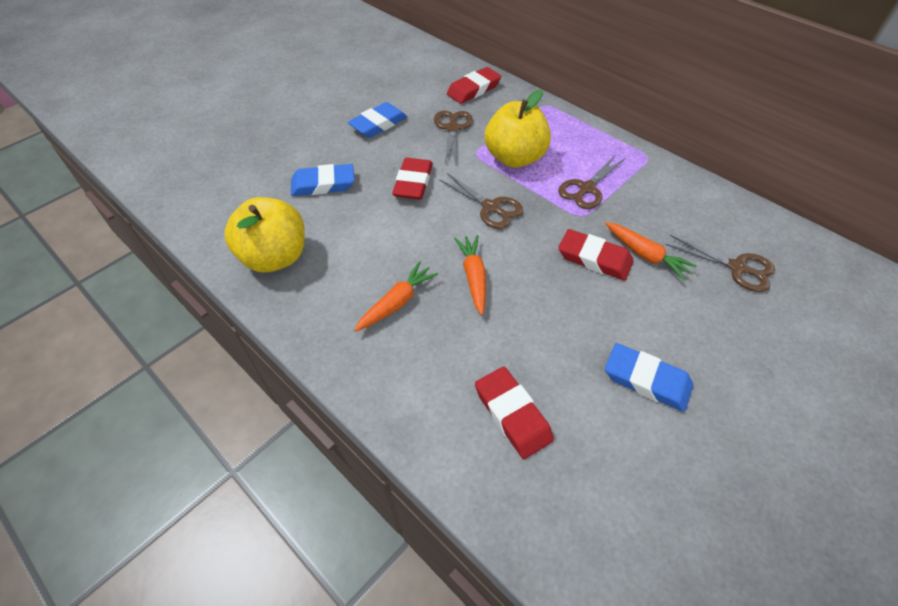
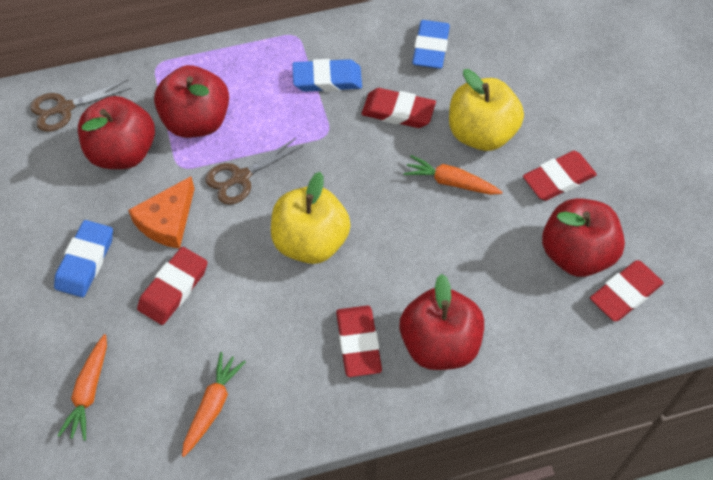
brown scissors: [434,110,473,163] [440,173,523,229] [558,155,625,209] [666,235,775,292] = 4 -> [30,80,132,132] [205,138,304,205] = 2
orange cheese: none = 0 -> [128,176,195,249] = 1
red apple: none = 0 -> [78,96,155,169] [154,65,229,138] [399,274,484,370] [542,198,625,277] = 4
red eraser: [392,158,433,200] [447,67,501,104] [475,367,554,459] [558,229,634,280] = 4 -> [137,247,208,325] [336,306,382,377] [362,88,436,128] [523,151,597,201] [590,260,664,321] = 5

